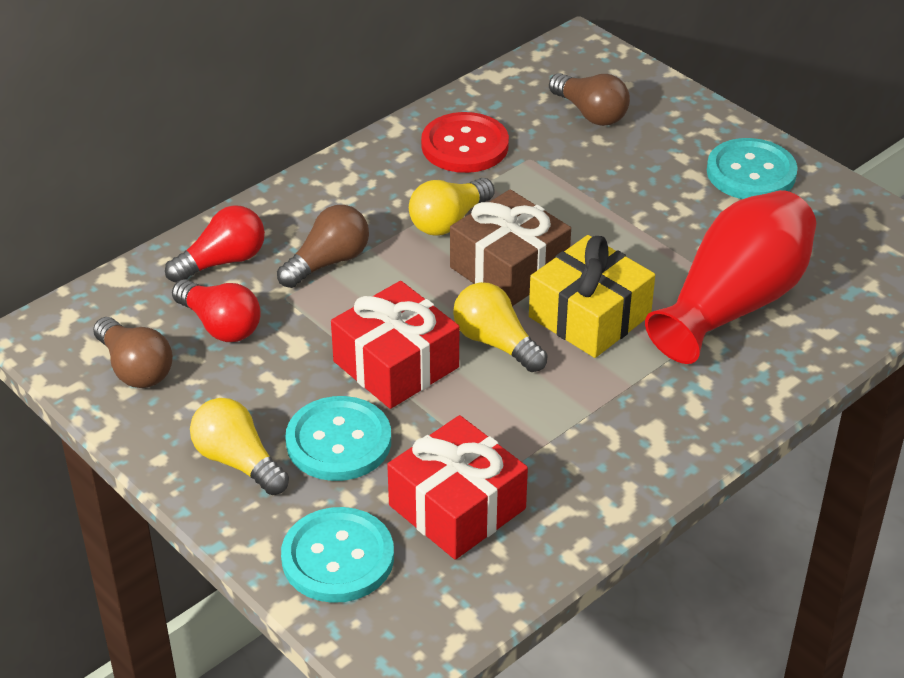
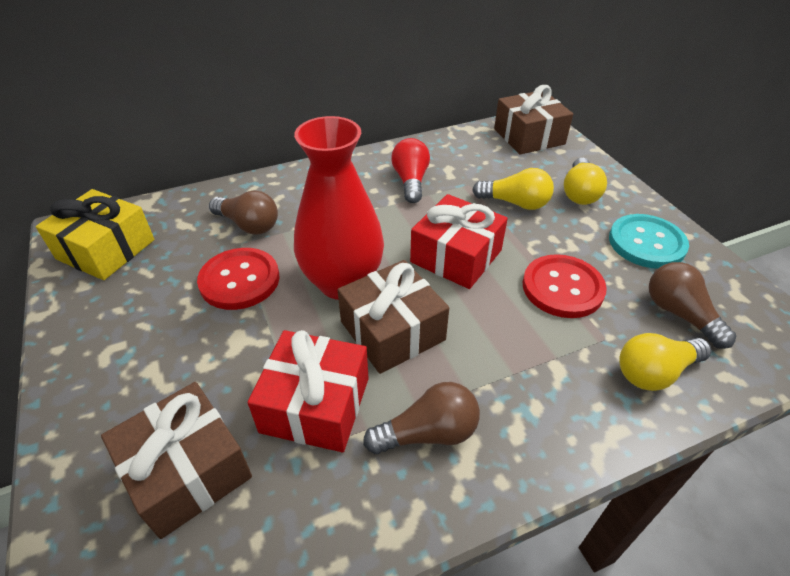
brown gift: [450,189,571,306] = 1 -> [101,382,252,539] [337,260,449,374] [494,85,573,154] = 3
red button: [421,112,509,173] = 1 -> [197,248,280,310] [523,254,607,318] = 2
red light bulb: [165,205,265,283] [172,279,261,342] = 2 -> [391,138,430,203] = 1
turquoise button: [281,507,394,603] [285,396,391,481] [707,138,798,199] = 3 -> [609,214,689,269] = 1

